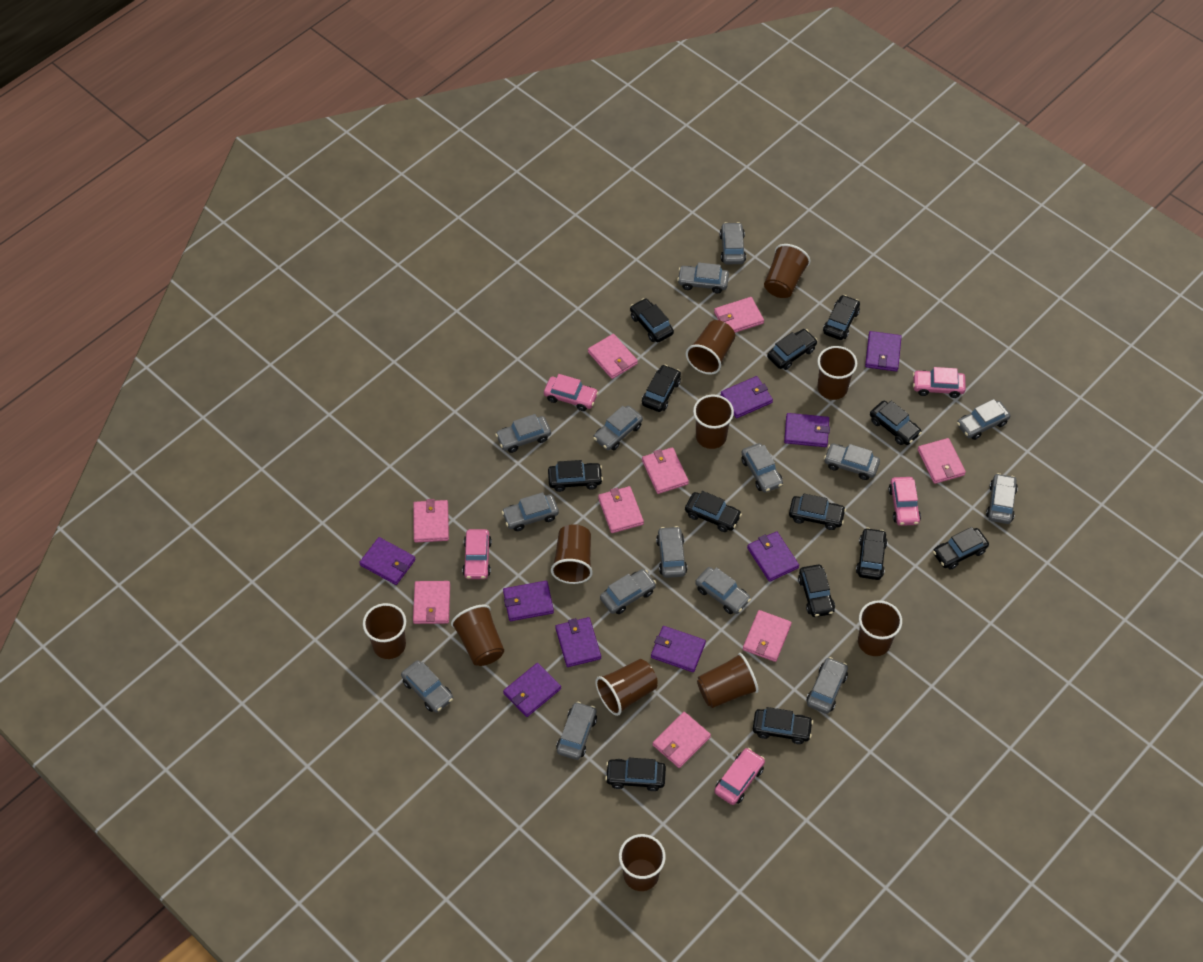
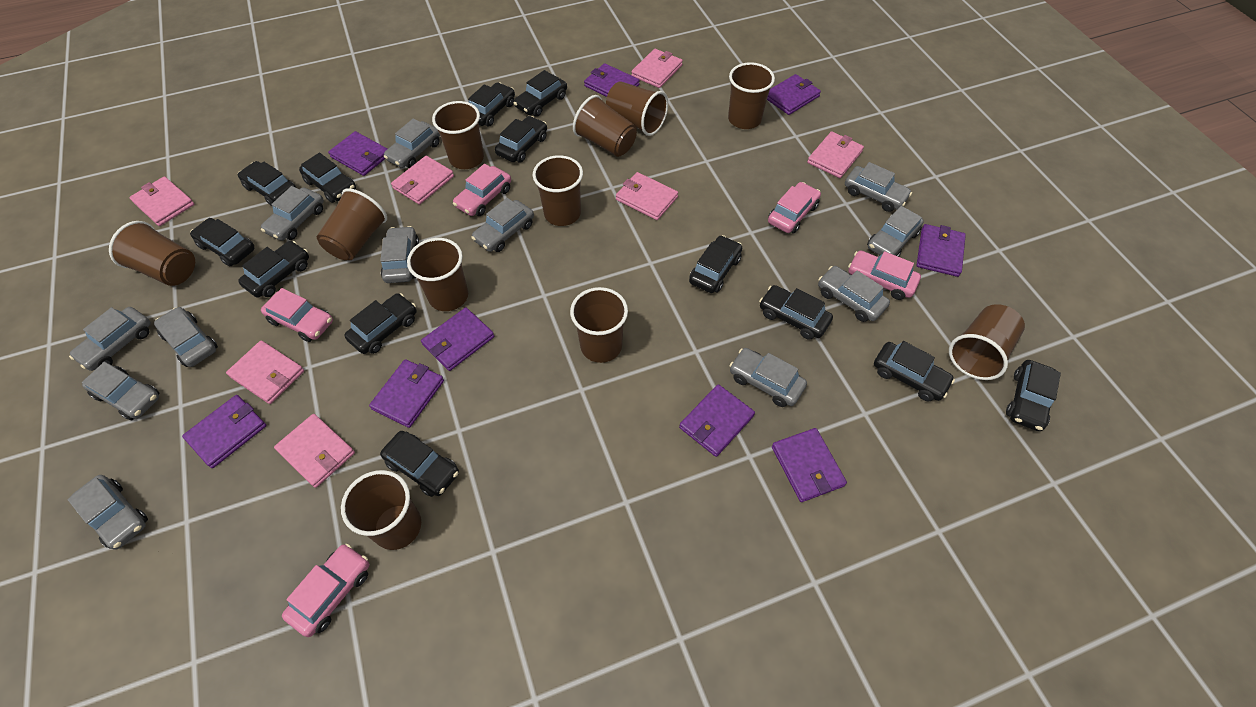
grey car: [401,660,453,713] [495,414,551,453] [502,492,559,531] [556,701,597,760] [593,406,643,450] [600,569,656,614] [656,526,687,578] [677,262,729,293] [695,567,751,614] [720,222,746,264] [741,443,783,492] [806,657,848,714] [824,444,880,480] [957,399,1011,440] [986,473,1018,524] = 15 -> [68,475,148,550] [69,307,151,371] [82,362,159,420] [154,307,218,367] [261,186,324,241] [380,226,419,283] [384,118,440,168] [471,198,534,252] [729,348,807,407] [818,266,890,322] [845,162,912,212] [867,206,924,257] = 12
pink wallet: [413,499,449,542] [413,581,450,624] [588,334,638,379] [598,486,644,533] [642,447,689,494] [653,712,711,768] [714,297,764,333] [743,610,792,662] [917,438,966,484] = 9 -> [129,176,194,226] [226,341,304,404] [274,414,355,488] [391,156,454,205] [616,172,678,220] [631,49,683,88] [807,131,864,178] = 7

